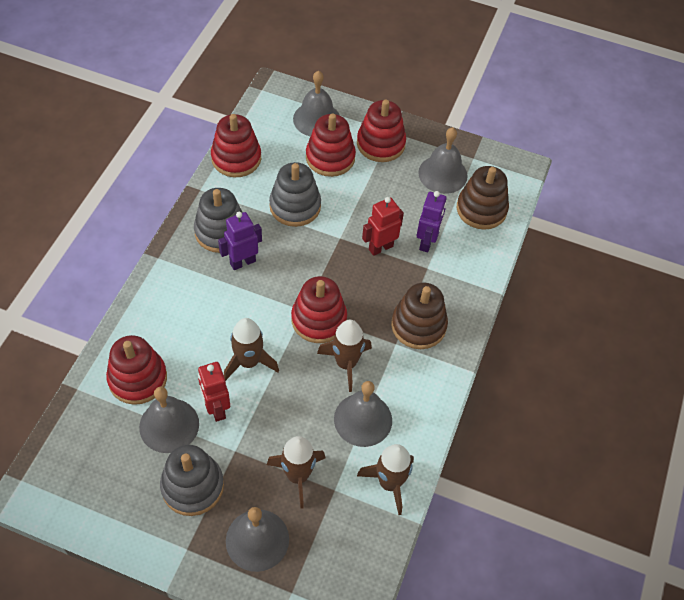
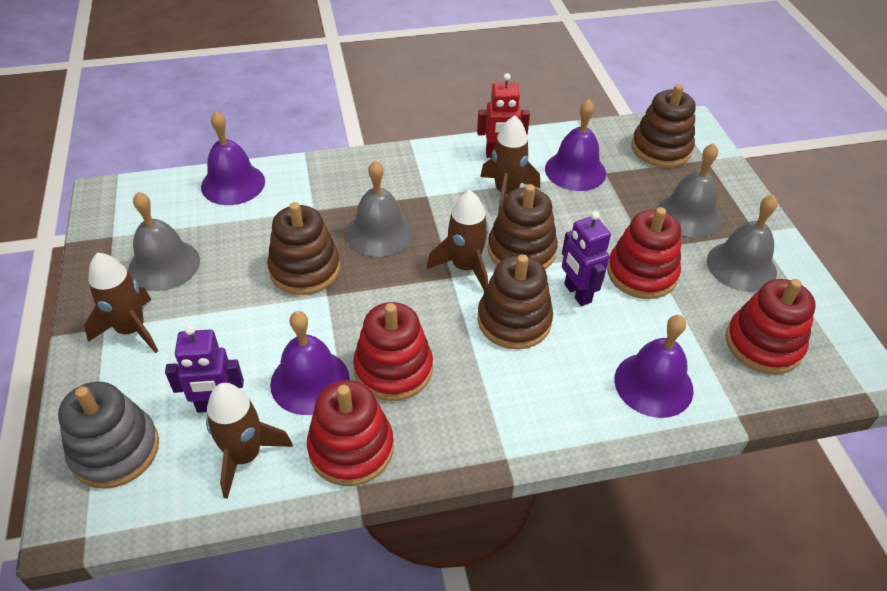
brown stacking toy: [391,283,448,349] [457,166,509,230] = 2 -> [267,202,340,295] [477,254,553,349] [488,184,558,269] [632,84,696,168] = 4
grey bell: [139,387,199,453] [226,507,289,572] [293,71,339,136] [334,381,392,447] [418,127,468,194] = 5 -> [128,192,200,291] [346,160,413,257] [657,143,722,238] [707,195,778,292] = 4
grey stacking toy: [160,445,224,516] [194,188,243,253] [269,162,321,227] = 3 -> [58,382,159,489] = 1
purple bell: none = 0 -> [201,111,265,205] [270,311,350,415] [545,99,606,191] [614,315,694,418] = 4
red robot: [198,362,230,422] [362,197,404,256] = 2 -> [477,73,530,158] = 1
red stacking toy: [106,335,167,405] [211,114,261,177] [291,276,347,343] [306,114,356,177] [357,100,406,162] = 5 -> [307,380,394,486] [353,302,433,401] [607,207,681,299] [726,279,815,374] = 4

